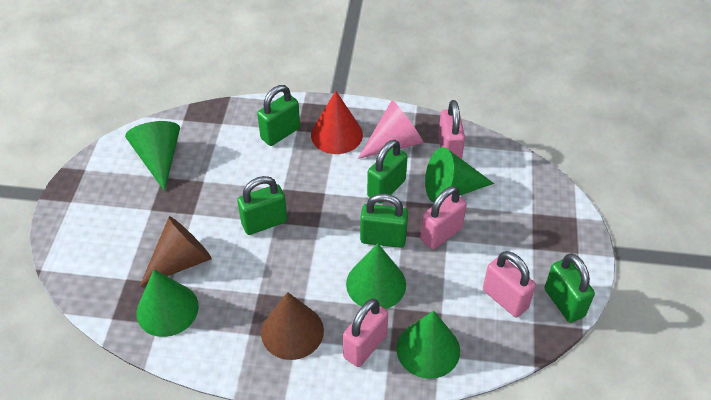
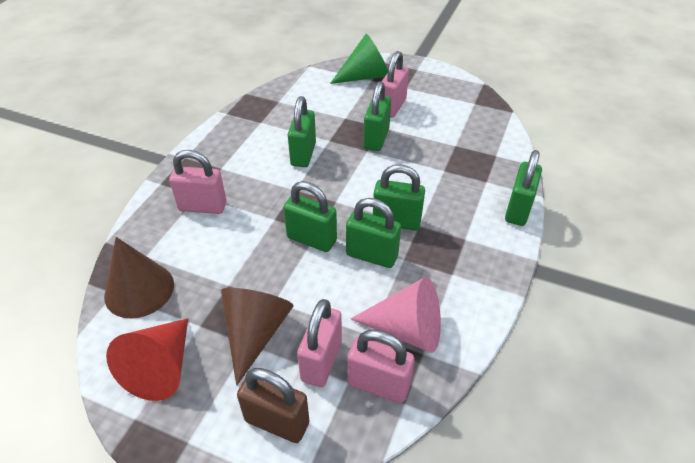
brown padlock: none = 0 -> [237,368,310,443] = 1
green cone: [125,121,180,191] [136,270,199,337] [346,243,406,309] [396,311,460,379] [425,147,494,203] = 5 -> [330,34,388,84] = 1
green padlock: [237,176,287,235] [257,85,300,146] [360,194,408,248] [367,140,407,204] [544,253,595,323] = 5 -> [283,181,337,252] [288,96,316,167] [346,198,401,268] [363,81,391,151] [373,164,425,231] [505,150,542,226] = 6

